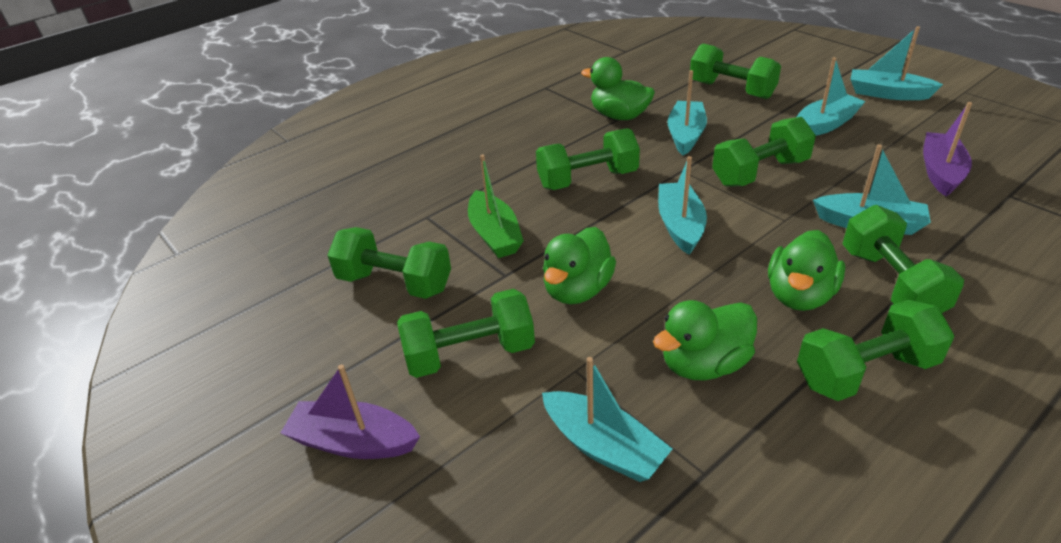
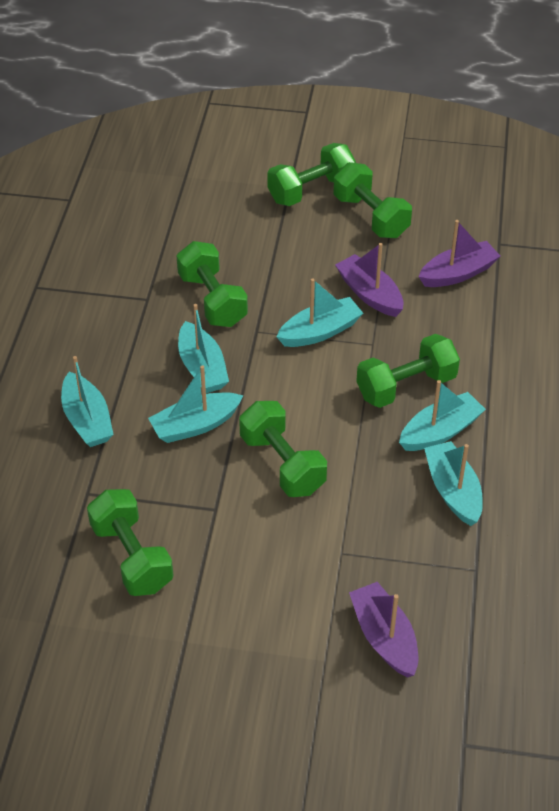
green boat: [468,154,524,258] = 1 -> none = 0
green duck: [543,227,616,304] [581,57,655,120] [653,300,757,380] [768,230,845,311] = 4 -> none = 0
green dumbbell: [328,227,451,299] [397,289,535,378] [536,128,640,190] [690,44,781,99] [712,117,816,187] [797,300,954,401] [843,205,964,313] = 7 -> [87,489,173,596] [177,241,248,327] [239,401,327,497] [267,143,356,206] [334,162,412,238] [356,334,460,408] = 6
purple boat: [281,364,420,459] [923,102,972,196] = 2 -> [335,243,403,317] [349,582,418,678] [419,220,500,287] = 3

